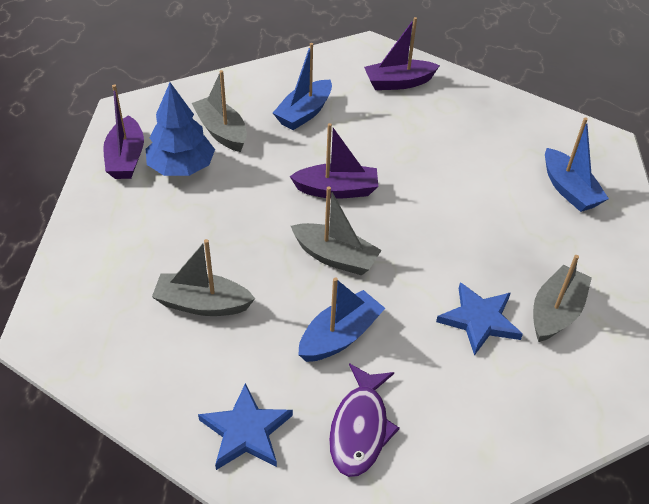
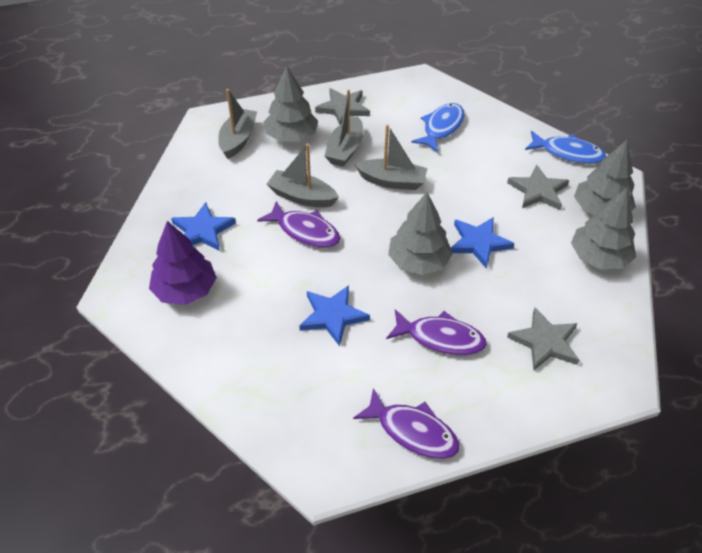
blue boat: [273,43,332,130] [298,277,385,362] [545,117,609,212] = 3 -> none = 0
blue fish: none = 0 -> [411,103,465,152] [525,131,606,164] = 2
blue star: [198,383,293,470] [436,282,523,356] = 2 -> [171,202,236,251] [299,285,370,346] [451,217,515,269] = 3
blue tree: [146,82,215,176] = 1 -> none = 0
grey star: none = 0 -> [315,88,370,125] [507,164,569,210] [507,308,579,370] = 3
grey tree: none = 0 -> [264,66,318,142] [388,192,453,275] [571,188,636,270] [574,140,636,215] = 4
purple boat: [103,84,144,179] [289,123,378,199] [364,17,440,90] = 3 -> none = 0
purple fish: [329,363,400,477] = 1 -> [257,201,340,248] [353,388,460,459] [386,309,487,355] = 3
purple tree: none = 0 -> [149,221,217,305] = 1

